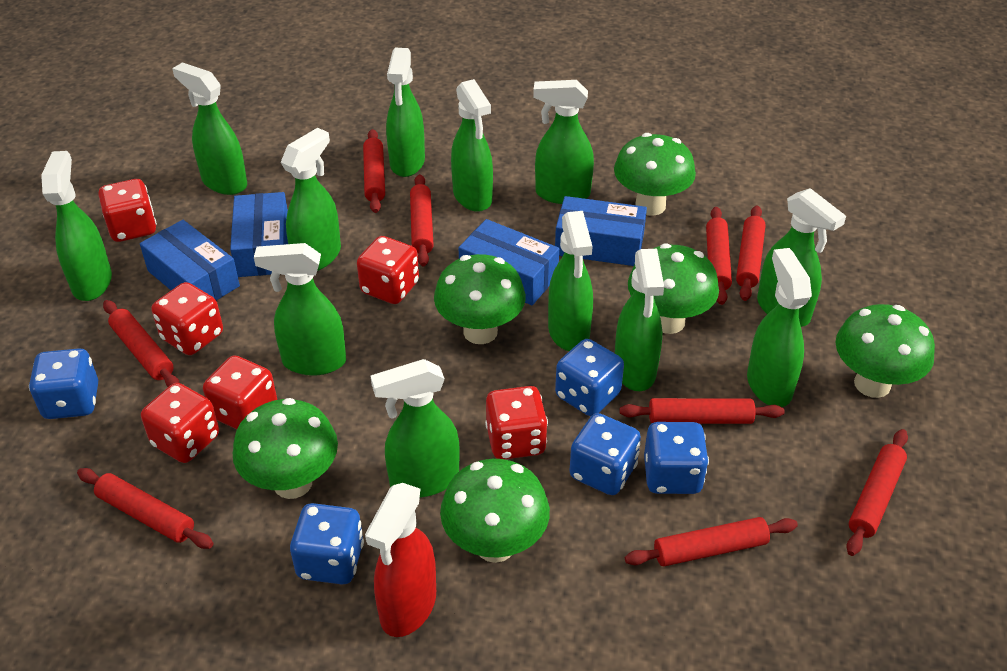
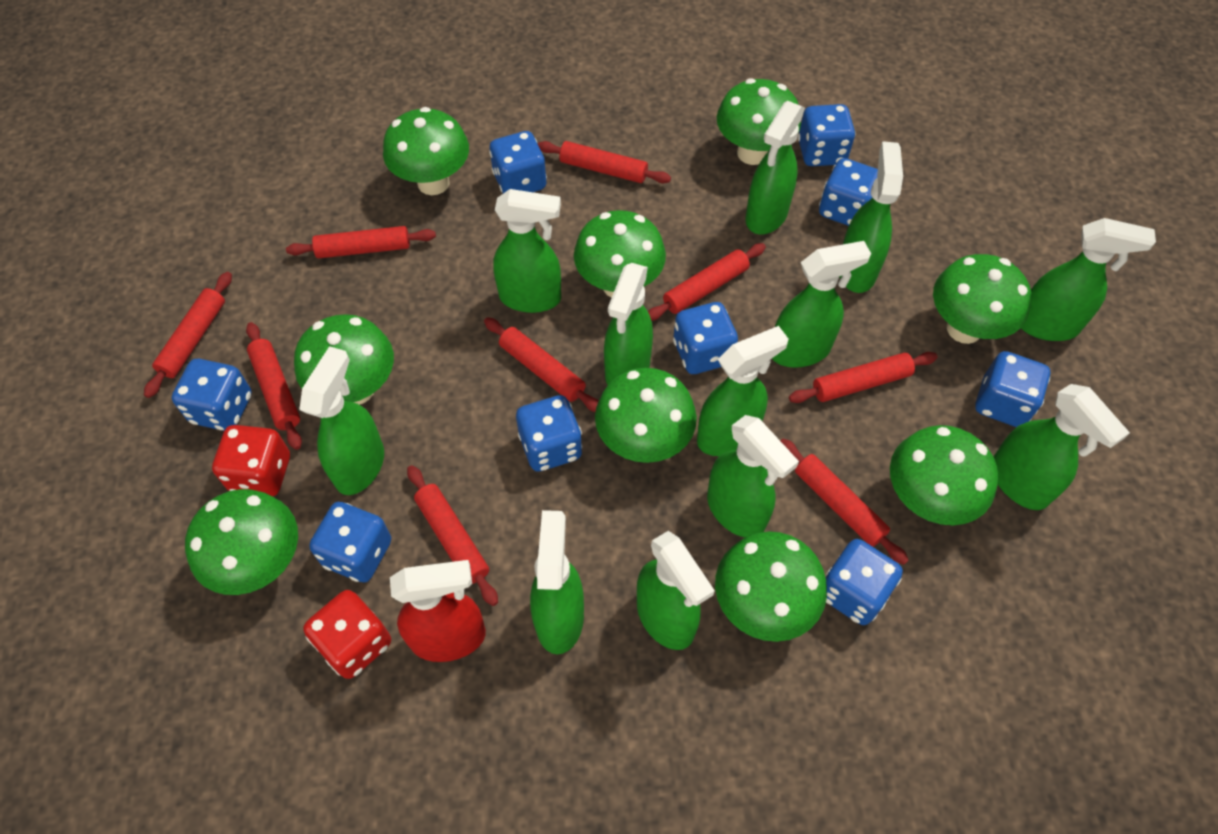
blue box: [140,220,240,301] [230,192,288,277] [459,219,559,305] [555,196,647,266] = 4 -> none = 0
blue dice: [29,348,98,419] [290,503,364,585] [555,339,624,416] [569,413,641,495] [644,422,709,494] = 5 -> [172,359,252,431] [309,502,391,583] [489,131,547,193] [516,395,582,472] [673,302,738,374] [798,104,855,166] [819,158,878,226] [825,539,903,625] [975,351,1050,427] = 9
green mushroom: [233,398,338,499] [434,254,526,344] [440,459,550,563] [614,133,696,216] [628,244,719,334] [835,304,935,398] = 6 -> [185,489,298,595] [294,314,394,405] [383,107,469,195] [574,210,666,298] [595,368,697,463] [715,531,827,642] [717,79,801,165] [890,425,998,525] [933,254,1031,344] = 9
red dice: [98,179,157,242] [141,383,219,463] [152,282,223,355] [203,355,277,429] [357,236,419,304] [485,386,548,459] = 6 -> [212,425,290,496] [303,590,391,679] = 2

